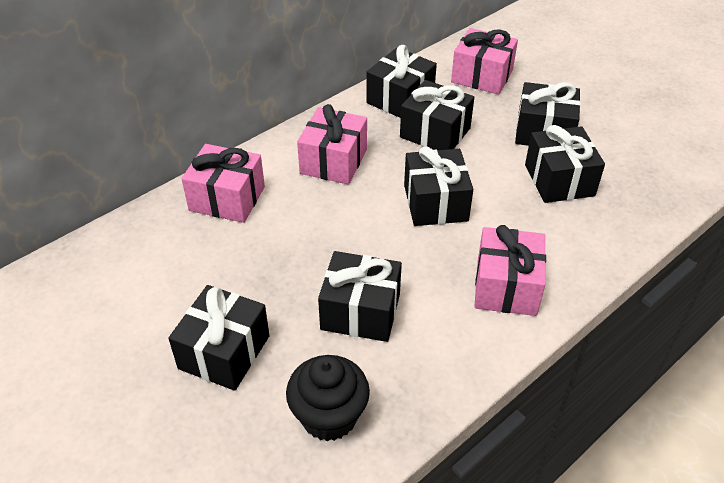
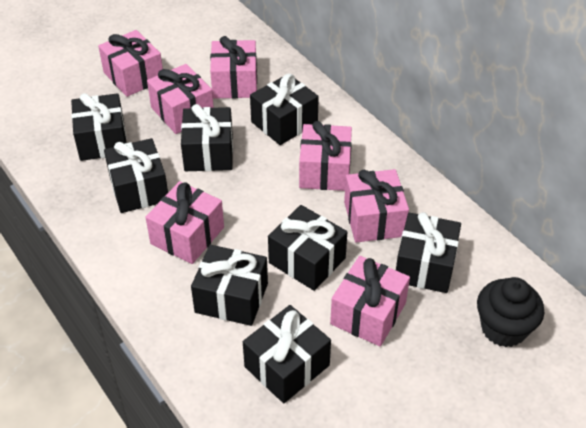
black gift: [168,285,269,391] [318,251,402,342] [366,45,437,118] [400,80,474,150] [404,146,473,226] [515,82,581,146] [525,125,605,203] = 7 -> [71,93,126,161] [104,138,168,213] [181,104,233,171] [191,245,268,326] [243,305,331,403] [250,74,319,145] [268,205,347,291] [396,212,461,293] = 8
pink gift: [182,144,265,223] [297,104,367,185] [451,28,518,95] [474,225,546,316] = 4 -> [98,30,163,97] [145,181,224,264] [147,64,214,134] [210,36,257,99] [299,121,352,191] [330,256,410,347] [344,169,409,243] = 7

